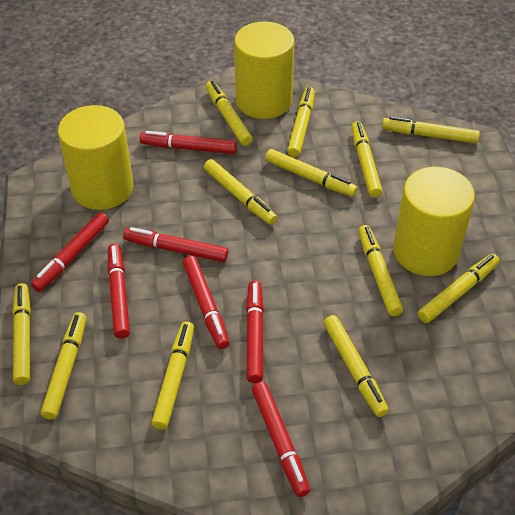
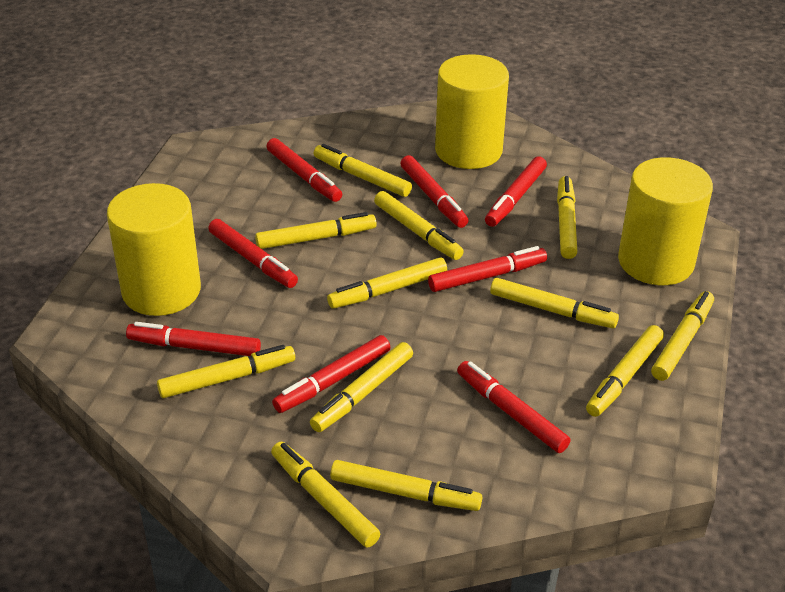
red marker: [31,212,109,292] [108,244,130,339] [123,227,228,262] [139,131,237,154] [183,256,229,349] [246,281,264,383] [252,382,310,497] = 7 -> [126,322,261,356] [208,219,298,288] [266,138,342,202] [272,335,390,413] [400,155,468,228] [428,246,547,292] [457,361,571,453] [485,156,547,227] = 8

